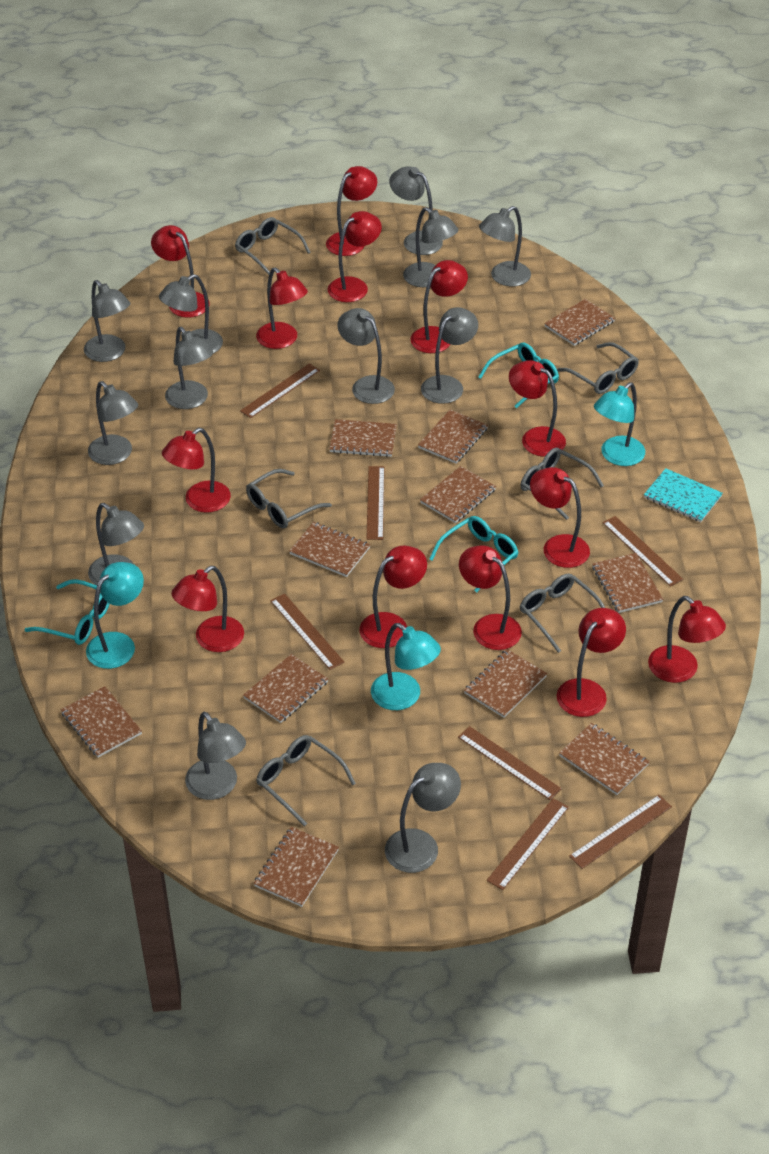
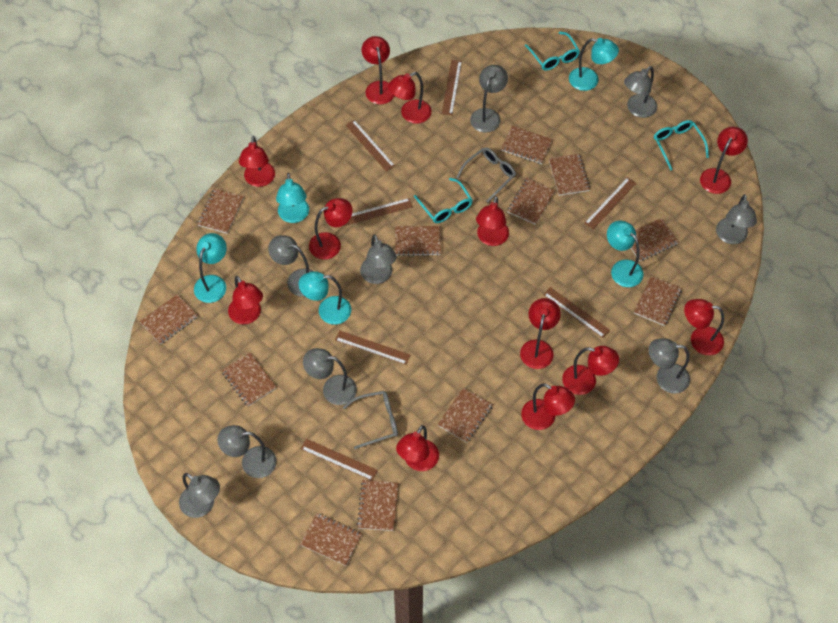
brown notebook: [61,686,142,758] [243,654,328,723] [253,827,339,907] [289,522,370,577] [329,419,397,457] [418,410,488,464] [420,466,496,523] [464,649,547,718] [544,299,615,346] [559,723,650,795] [592,553,663,613] = 11 -> [140,294,198,344] [197,188,244,234] [222,352,277,406] [300,513,362,566] [357,480,398,531] [395,226,441,256] [437,388,493,443] [501,126,553,164] [507,178,556,225] [549,154,590,196] [631,218,679,261] [634,276,682,326] = 12
grey glasses: [235,217,311,275] [246,469,332,528] [256,735,356,826] [520,573,605,653] [521,448,604,520] [557,342,639,394] = 6 -> [343,391,398,449] [457,147,516,203] = 2
grey lamp: [84,280,130,362] [88,381,138,465] [88,503,144,585] [159,274,223,353] [165,327,214,409] [185,712,246,800] [337,308,395,404] [385,763,461,873] [389,166,443,255] [403,207,458,287] [421,307,478,404] [479,206,531,286] = 12 -> [179,473,220,518] [217,425,277,478] [268,235,313,297] [303,348,357,405] [360,235,397,284] [470,65,508,132] [624,66,657,118] [649,338,690,394] [716,194,757,244] = 9
red lamp: [151,225,210,318] [162,428,231,513] [172,566,244,652] [256,267,308,349] [326,166,377,256] [328,211,382,302] [360,546,427,648] [410,260,468,353] [459,545,522,650] [509,360,566,457] [530,467,590,568] [557,608,626,717] [648,596,726,683] = 13 -> [228,276,263,324] [239,136,275,187] [309,198,352,260] [362,36,394,104] [388,72,431,124] [396,425,439,471] [476,196,509,246] [520,298,561,369] [521,383,575,430] [562,346,619,395] [684,299,724,355] [700,127,748,194] = 12
turquoise lamp: [86,562,144,669] [371,623,441,710] [594,382,645,466] = 3 -> [194,233,227,303] [276,173,309,223] [299,271,351,325] [569,38,619,91] [607,220,644,287] = 5
turquoise notebook: [644,468,723,522] = 1 -> none = 0

